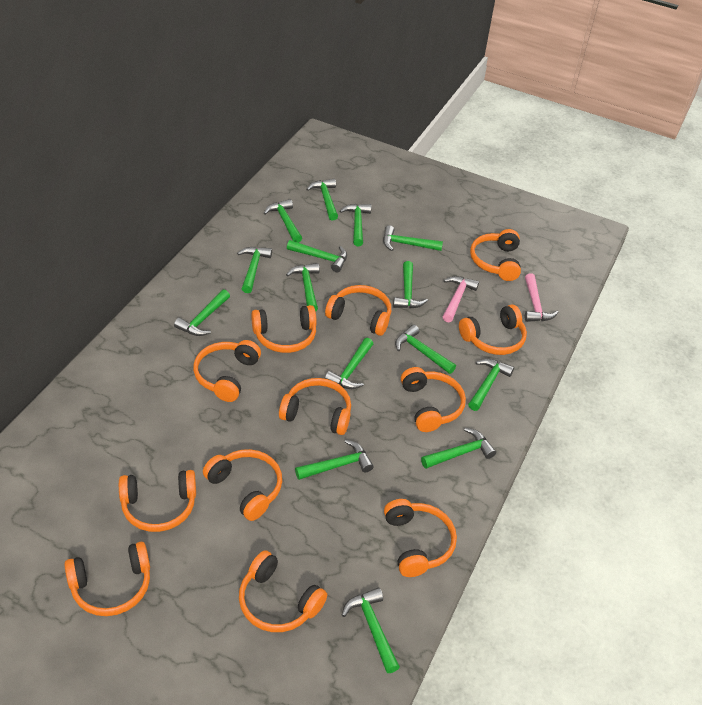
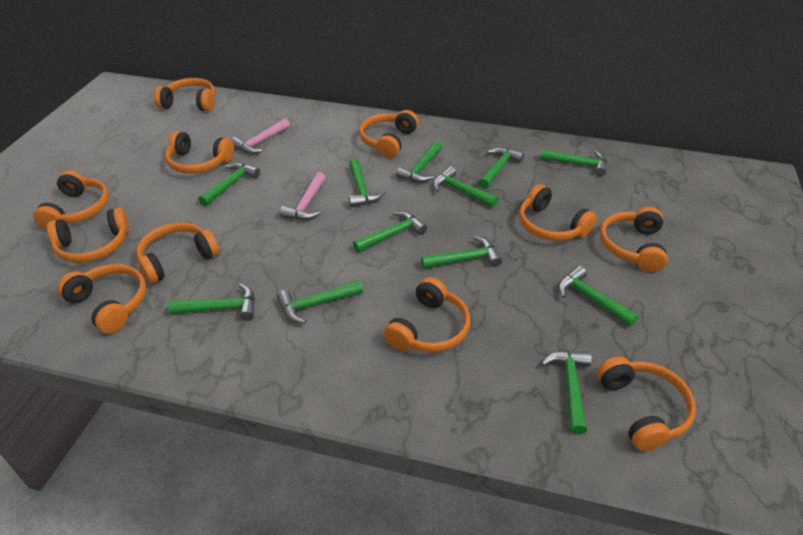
green hammer: [174,289,230,336] [237,247,272,293] [264,199,302,243] [286,263,320,311] [287,240,347,273] [295,440,374,480] [306,179,338,220] [325,338,373,389] [340,204,371,246] [342,587,400,673] [383,225,443,251] [393,261,428,308] [395,325,456,374] [421,428,496,469] [468,359,514,411] = 15 -> [168,284,255,321] [198,162,260,206] [277,280,363,324] [349,159,385,207] [353,211,427,252] [396,141,442,182] [421,236,502,269] [433,166,498,208] [479,147,524,189] [540,149,607,176] [541,351,592,435] [558,266,639,327] = 12
orange headphones: [64,542,150,616] [119,470,196,532] [193,340,261,402] [203,449,282,521] [239,550,327,632] [251,305,317,353] [279,378,351,435] [325,285,391,336] [384,499,457,577] [401,367,466,432] [459,304,527,355] [470,229,521,281] = 12 -> [33,170,109,229] [47,207,129,263] [58,264,146,334] [136,223,219,284] [154,78,215,111] [165,131,234,174] [359,110,419,158] [384,277,470,352] [519,184,597,241] [597,357,696,451] [600,207,668,272] = 11

